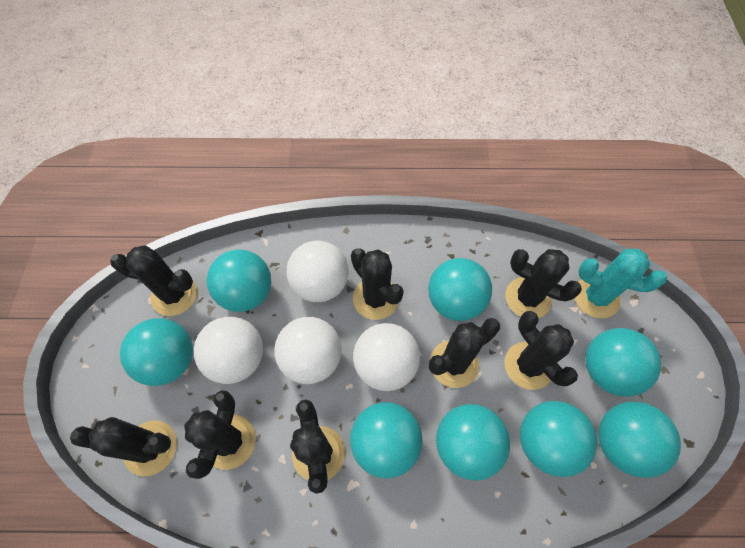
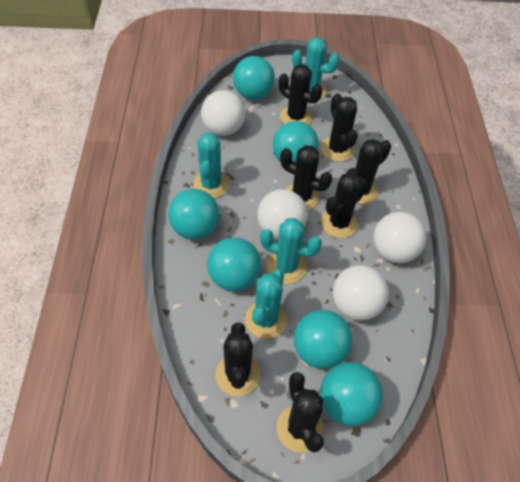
black cactus: [70,417,177,476] [110,245,197,316] [184,390,256,479] [290,399,345,494] [351,248,404,320] [429,318,500,388] [505,311,578,390] [506,249,582,318] = 8 -> [215,322,260,396] [277,372,324,453] [279,64,322,125] [280,145,332,210] [321,93,358,162] [321,172,367,238] [347,139,391,204] = 7
turquoise ball: [120,318,193,386] [207,249,271,312] [350,402,423,478] [428,258,492,321] [436,404,510,481] [520,401,597,477] [585,328,661,397] [598,402,681,478] = 8 -> [168,189,220,240] [207,237,261,291] [233,56,275,100] [273,121,319,162] [294,310,352,369] [320,362,383,426] = 6
turquoise cactus: [574,249,667,318] = 1 -> [193,132,229,198] [245,270,287,339] [260,218,322,284] [292,37,339,98] = 4

